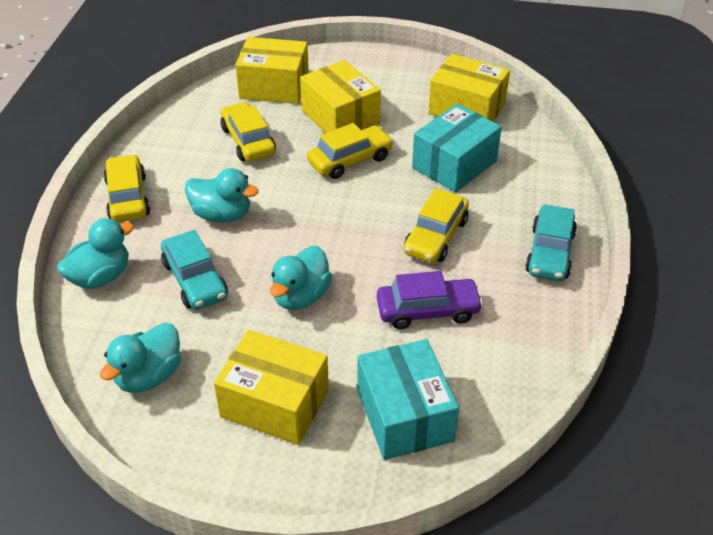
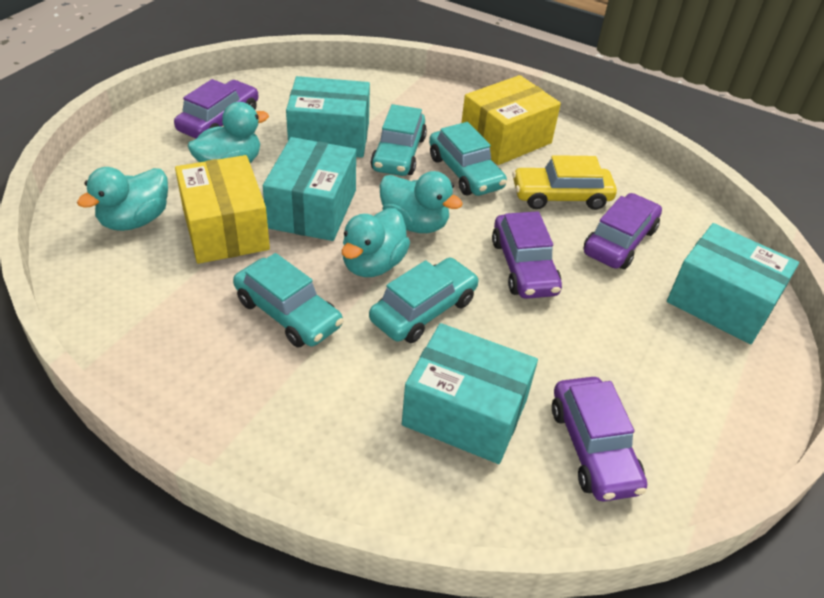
purple car: [377,271,483,329] = 1 -> [174,79,259,139] [492,211,562,299] [552,377,647,501] [583,193,662,269] = 4
turquoise box: [357,339,459,460] [412,104,502,193] = 2 -> [263,137,356,241] [286,76,370,158] [402,323,538,464] [667,223,799,344] = 4
turquoise car: [161,230,228,310] [525,204,577,281] = 2 -> [233,253,343,348] [369,258,479,343] [371,104,427,176] [429,122,507,196] = 4
yellow box: [214,330,329,445] [235,37,309,104] [300,60,381,133] [428,54,510,121] = 4 -> [175,155,270,264] [461,75,561,165] = 2
yellow car: [103,154,150,222] [221,102,276,162] [307,123,394,179] [404,188,469,263] = 4 -> [512,155,617,210] = 1

